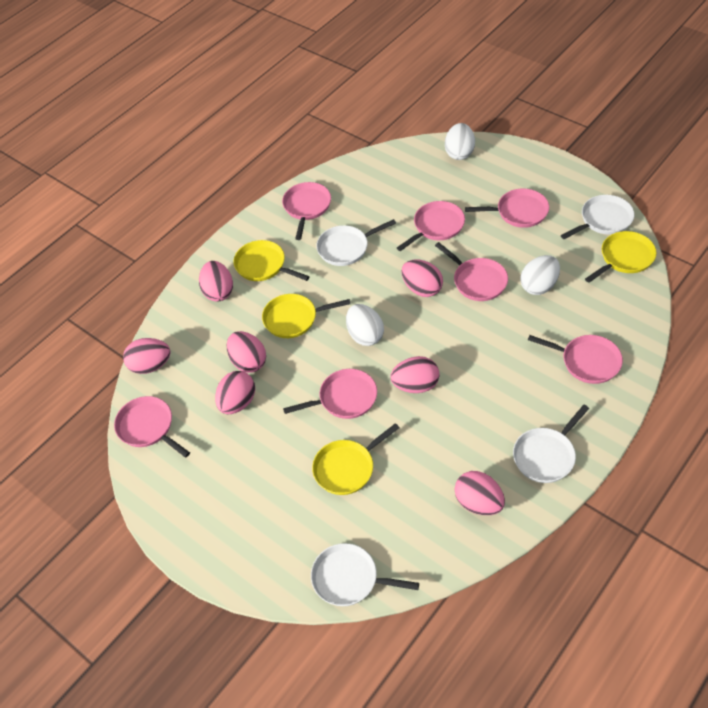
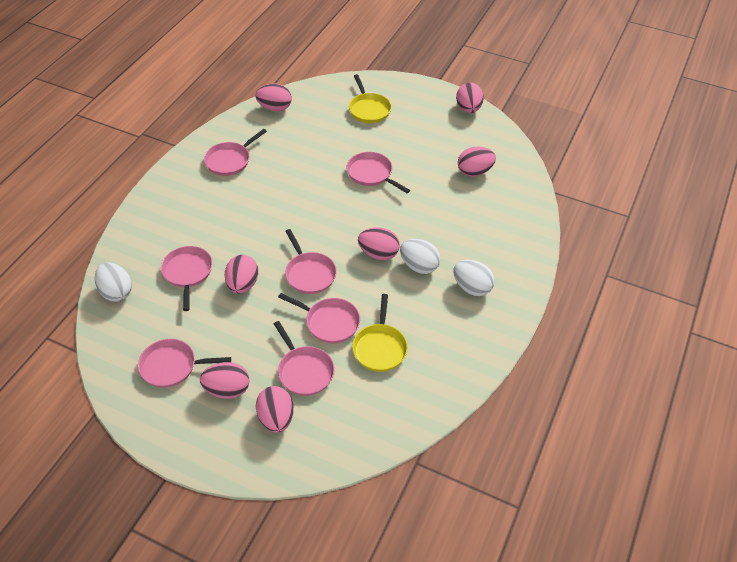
white pan: [311,543,419,606] [316,219,396,266] [513,405,589,483] [561,195,635,239] = 4 -> none = 0
yellow pan: [233,240,310,281] [262,294,350,338] [312,423,399,495] [585,231,656,283] = 4 -> [349,74,391,123] [352,294,408,372] = 2

